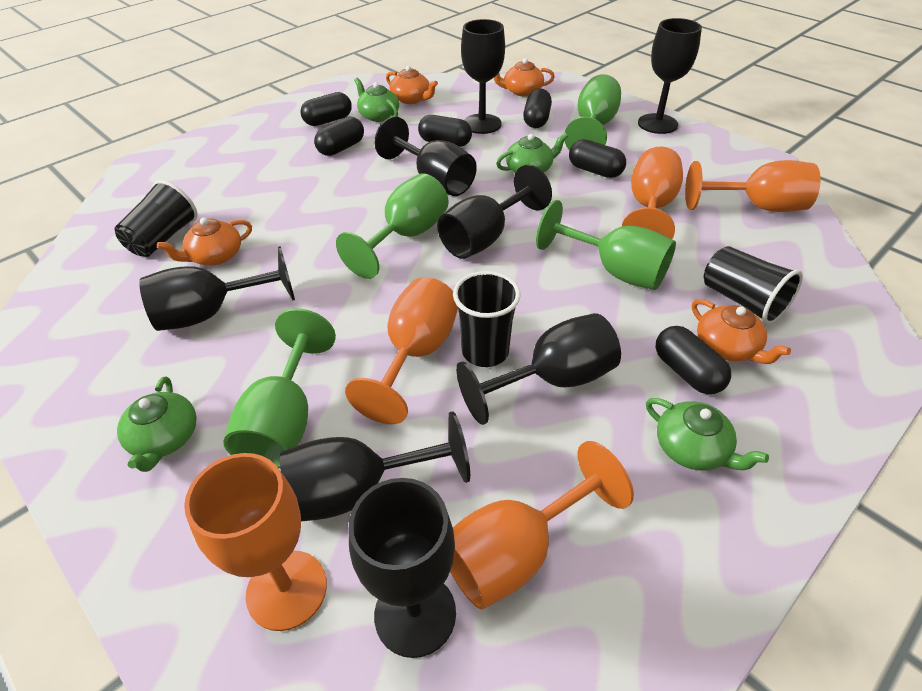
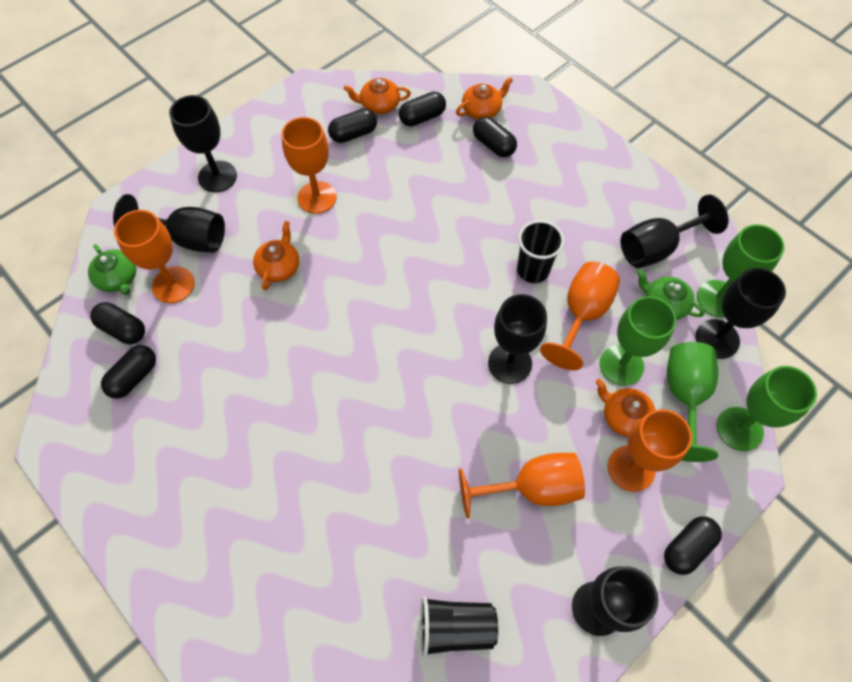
black cup: [115,180,198,257] [453,271,520,367] [704,246,803,325] = 3 -> [420,597,498,657] [517,220,564,283] = 2
black goblet: [139,246,295,331] [280,411,470,521] [349,478,456,658] [375,116,477,196] [437,165,552,259] [456,313,621,425] [461,19,505,134] [638,18,702,134] = 8 -> [113,194,225,253] [169,95,237,192] [488,294,547,384] [572,566,659,636] [621,195,729,268] [696,268,786,359] = 6
green teapot: [117,376,197,472] [354,78,399,122] [496,133,568,173] [646,398,769,471] = 4 -> [88,244,136,295] [637,269,705,320] = 2

